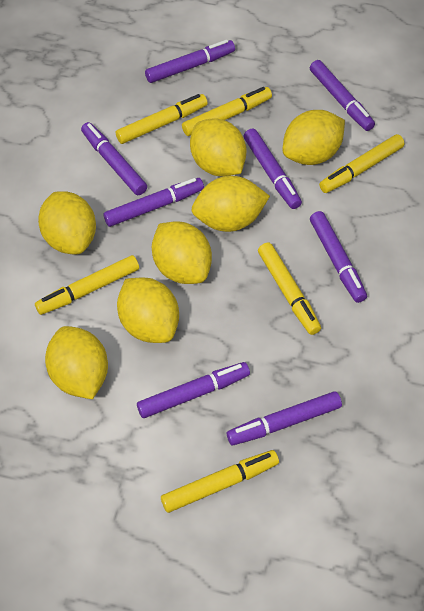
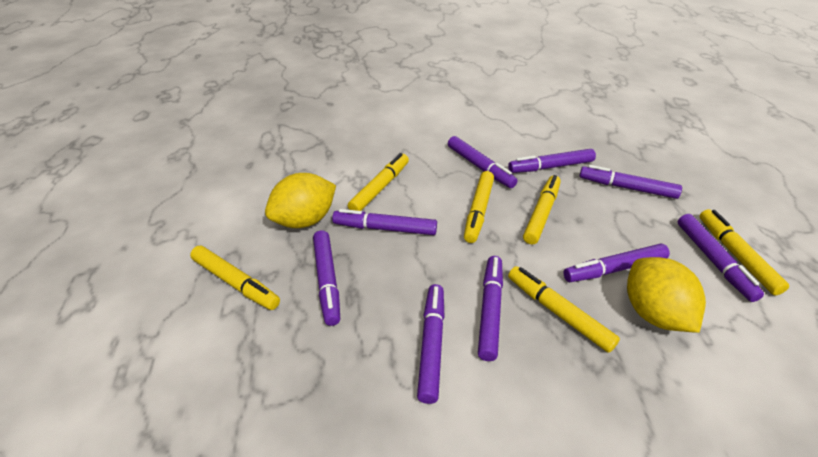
purple marker: [81,122,147,195] [104,178,204,227] [137,362,250,418] [145,40,235,83] [227,391,342,445] [244,128,302,209] [310,60,375,131] [310,211,367,303] = 8 -> [313,230,340,326] [332,209,437,235] [417,284,445,404] [448,136,518,188] [478,256,503,361] [508,149,596,173] [564,244,670,282] [580,165,682,199] [678,214,764,302] = 9
yellow lemon: [38,191,96,254] [45,326,108,399] [117,278,179,343] [152,221,212,284] [190,118,246,177] [192,176,270,232] [282,110,345,165] = 7 -> [265,173,336,228] [627,257,706,333] = 2

